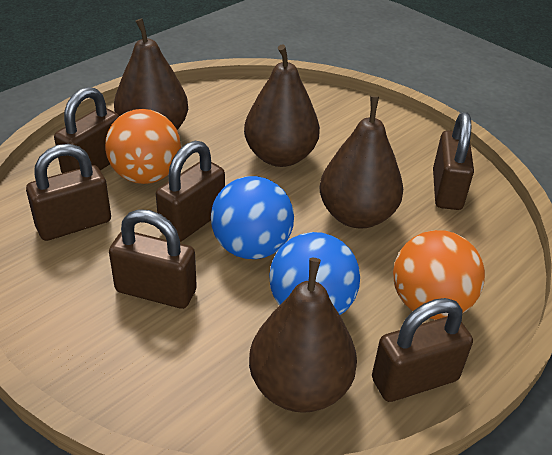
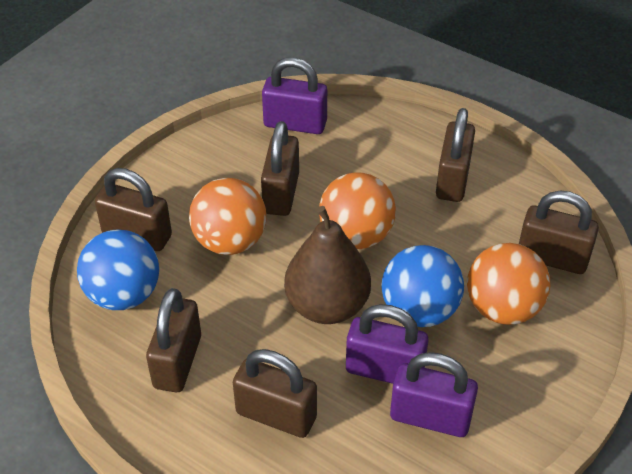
brown pear: [114,19,188,130] [244,44,320,167] [249,258,357,413] [320,96,403,229] = 4 -> [284,206,371,324] = 1
orange ball: [105,109,181,184] [393,230,485,319] = 2 -> [189,178,266,255] [319,172,396,249] [467,243,550,325] = 3
purple padlock: none = 0 -> [262,57,327,134] [346,304,429,384] [390,352,478,437] = 3

